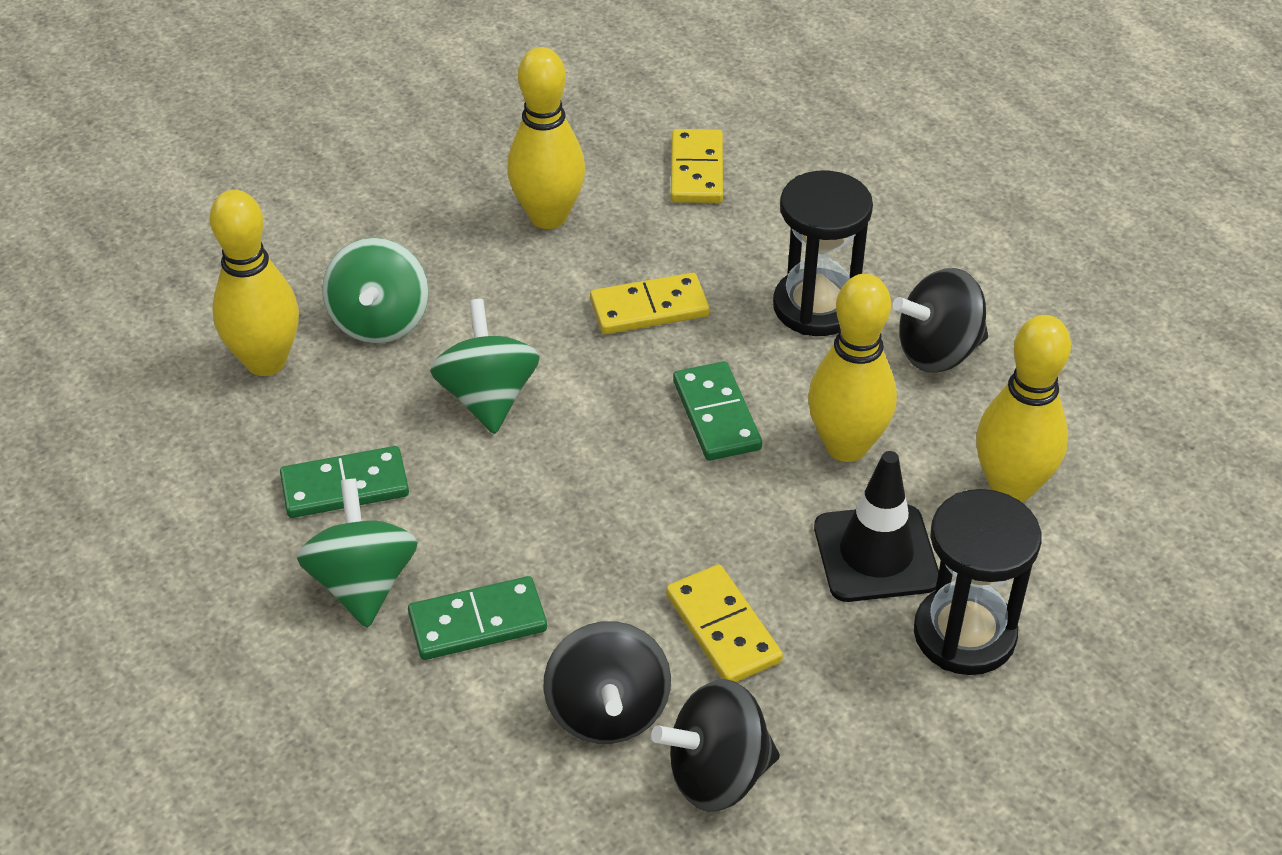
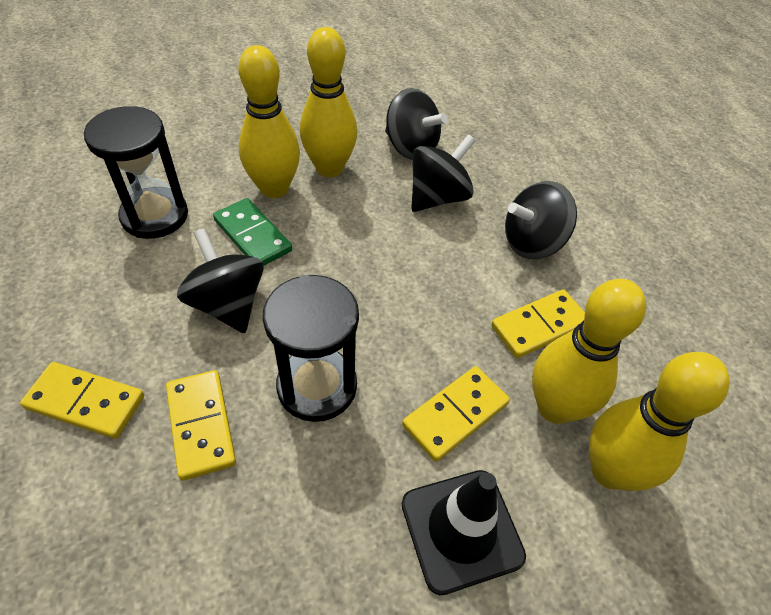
black spinning top: [543,621,671,744] [651,679,780,812] [893,268,988,372] = 3 -> [177,228,264,333] [385,88,448,160] [411,134,476,212] [505,181,577,259] = 4
green domino: [280,446,409,518] [408,576,547,660] [673,361,762,461] = 3 -> [213,198,292,266] = 1
green spinning top: [297,479,418,628] [322,238,429,344] [430,299,540,434] = 3 -> none = 0
yellow domino: [590,273,710,334] [666,564,783,682] [671,129,723,203] = 3 -> [20,362,144,439] [166,370,236,481] [402,366,510,462] [491,289,585,358] = 4

